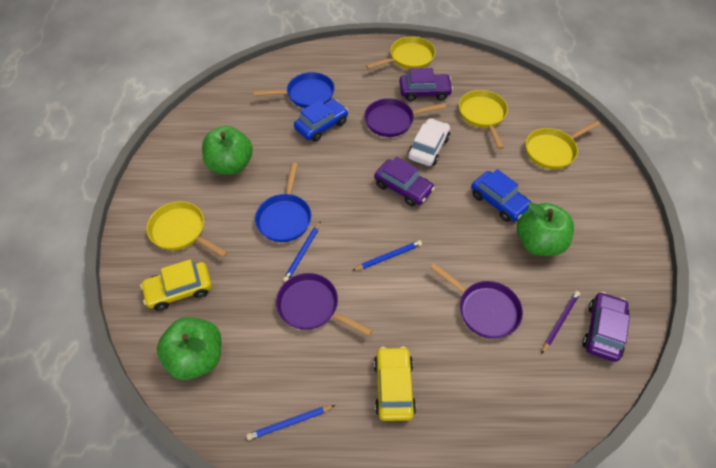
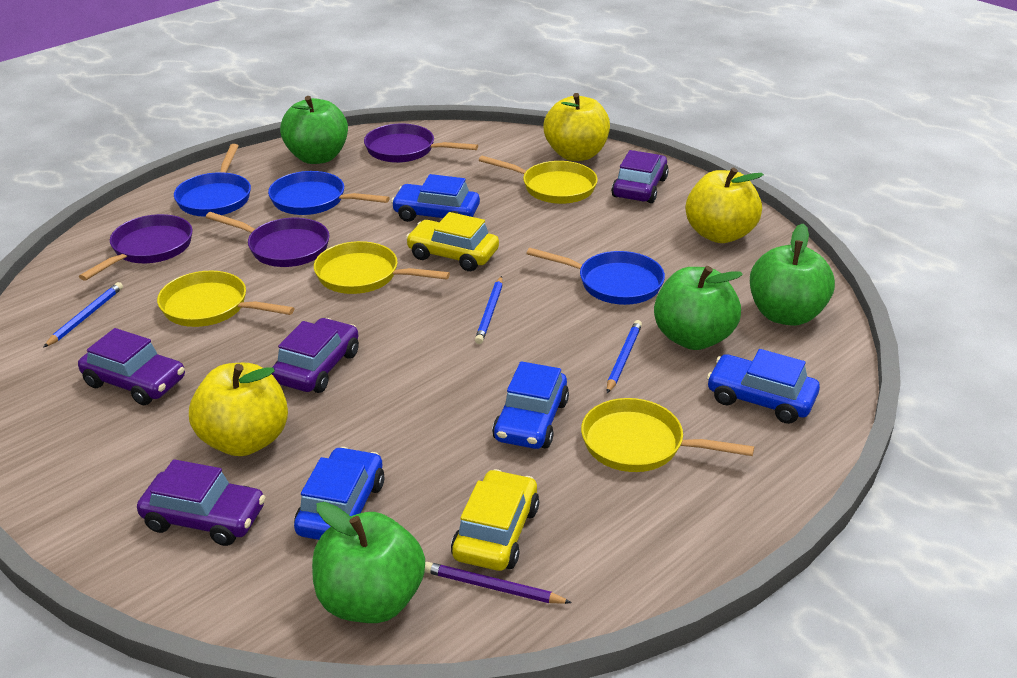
blue car: [294,99,348,142] [471,169,532,222] = 2 -> [294,447,384,540] [391,174,480,222] [492,361,569,449] [707,349,820,424] = 4
blue pan: [254,72,335,108] [255,163,311,242] = 2 -> [174,144,251,217] [268,171,390,215] [526,248,665,305] = 3
green apple: [157,317,222,380] [202,126,253,175] [517,203,574,256] = 3 -> [280,96,348,164] [312,502,425,623] [654,266,743,350] [750,224,835,326] = 4
purple car: [374,156,435,206] [399,68,453,101] [582,292,630,362] = 3 -> [78,328,185,405] [137,459,265,546] [272,318,359,393] [612,150,669,203] = 4
white car: [408,118,450,166] = 1 -> none = 0
yellow apple: none = 0 -> [189,363,288,456] [544,93,610,161] [685,167,764,243] = 3

